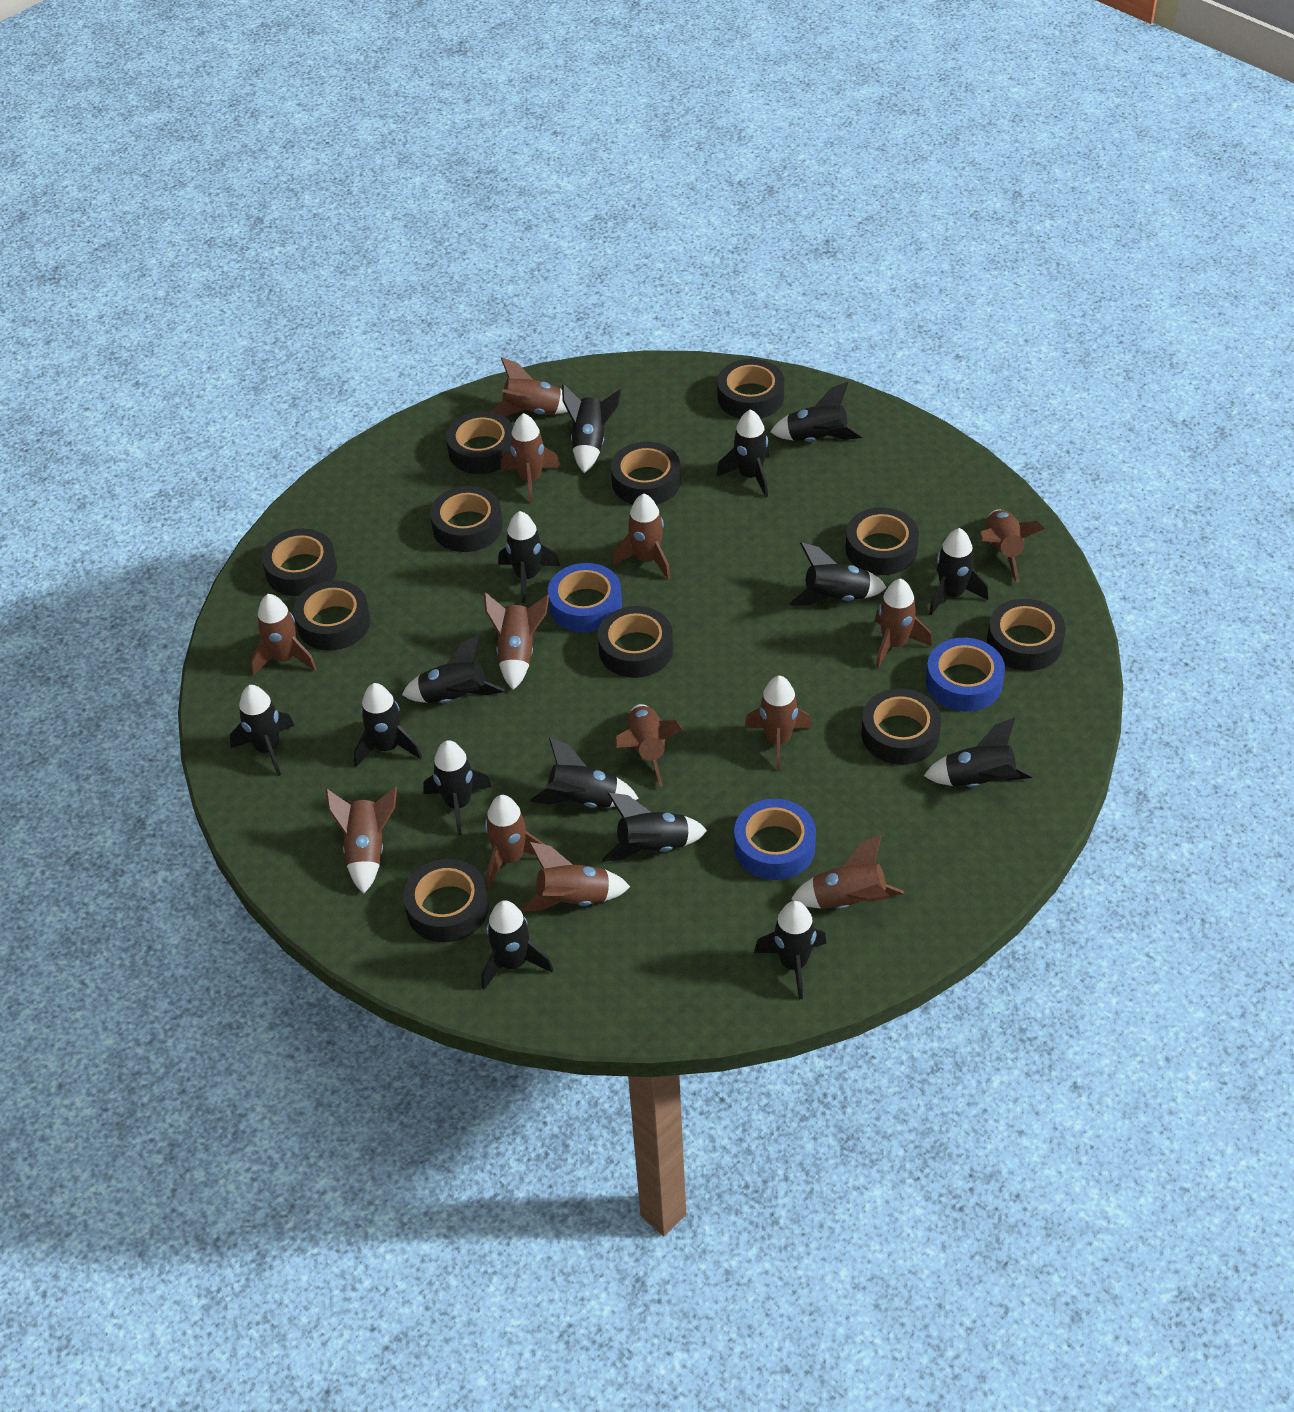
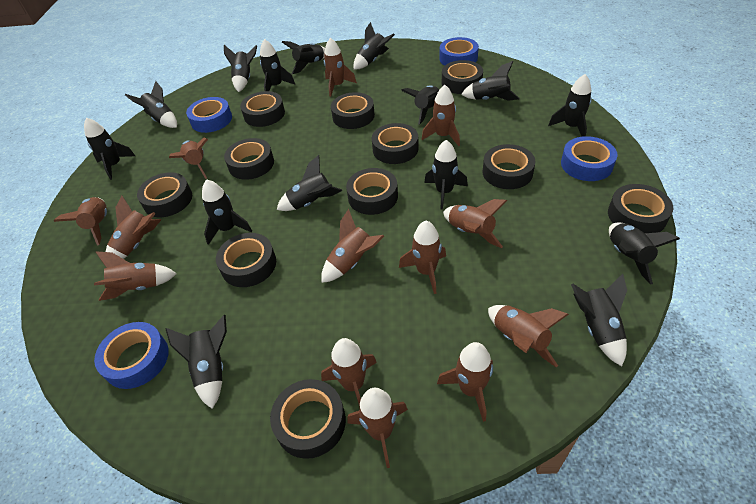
blue tape: [548,563,622,633] [734,799,816,880] [926,638,1005,711] = 3 -> [94,322,169,389] [186,97,232,133] [439,37,479,66] [561,136,618,181] = 4

